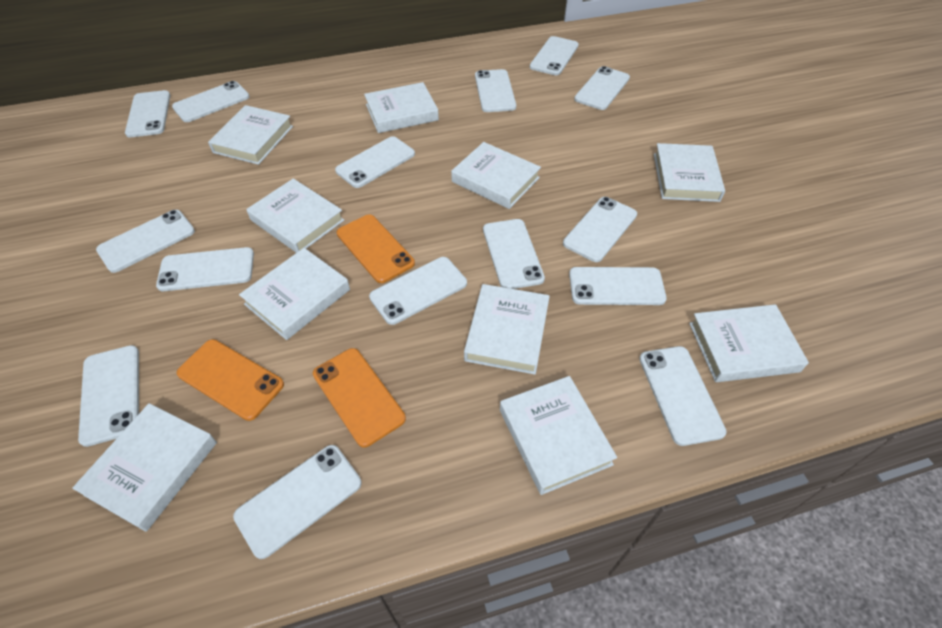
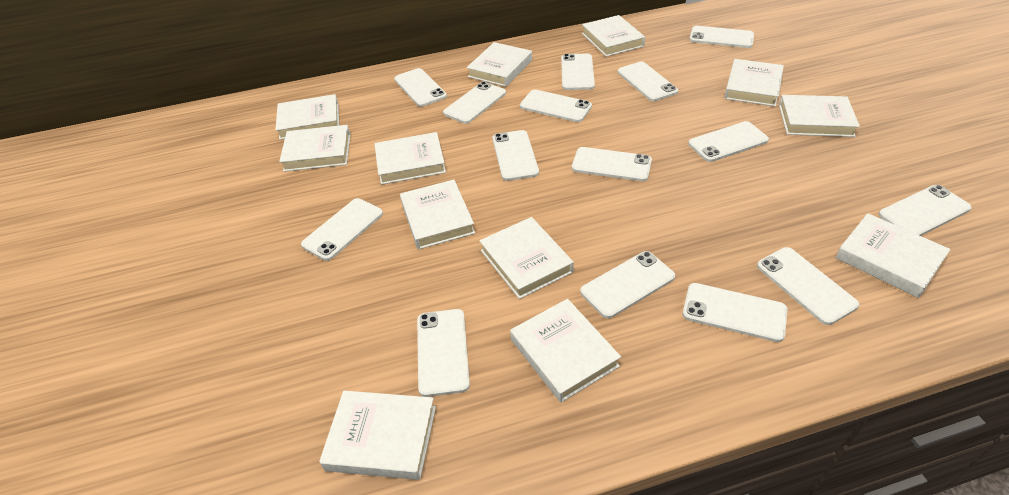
orange phone: [176,339,284,421] [313,348,406,448] [337,214,415,283] = 3 -> none = 0
white book: [72,403,217,532] [208,105,293,165] [239,248,350,340] [246,178,344,253] [364,82,439,133] [451,142,541,209] [464,284,550,375] [500,376,617,495] [654,143,725,202] [689,304,809,382] = 10 -> [275,94,339,140] [279,125,350,172] [319,391,436,480] [374,132,446,185] [400,180,475,250] [467,42,532,87] [479,217,574,299] [510,299,621,402] [582,15,645,57] [724,59,784,107] [779,95,860,137] [836,213,950,298] = 12

